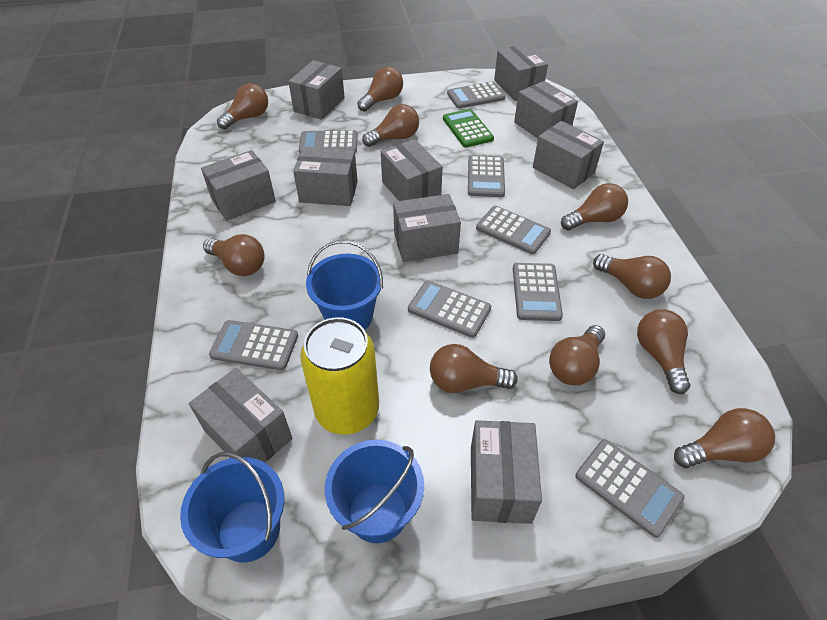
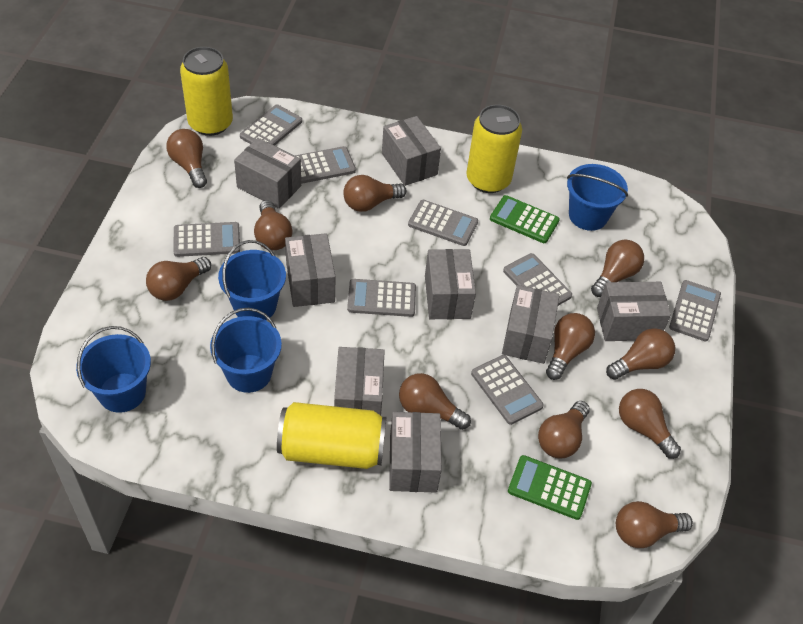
blue bucket: [180,452,285,562] [306,240,383,330] [325,440,424,543] = 3 -> [76,326,151,413] [210,308,282,393] [218,240,286,320] [567,164,628,231] = 4
brown light bulb: [203,234,265,276] [217,83,268,129] [357,67,403,112] [362,104,419,147] [430,344,518,393] [549,325,605,386] [561,183,628,230] [593,254,671,299] [637,309,690,394] [674,408,775,468] = 10 -> [146,257,211,301] [166,129,207,188] [254,200,293,250] [343,175,406,212] [399,373,471,430] [538,401,590,458] [546,313,595,380] [591,240,644,297] [606,328,675,380] [616,501,693,548] [619,389,681,459] = 11
green calculator: [443,109,494,147] = 1 -> [490,195,560,243] [508,455,592,520] = 2
grey box: [189,368,292,462] [201,150,276,221] [288,60,345,120] [293,147,358,206] [381,139,443,201] [393,194,461,262] [471,420,542,524] [494,44,548,101] [514,81,578,138] [533,121,604,189] = 10 -> [234,138,301,209] [285,233,335,307] [334,347,385,415] [382,116,441,186] [389,412,442,492] [425,249,476,319] [502,285,560,364] [597,282,671,341] = 8
yellow can: [300,317,379,435] = 1 -> [180,47,233,136] [277,402,386,469] [466,105,522,193] = 3

